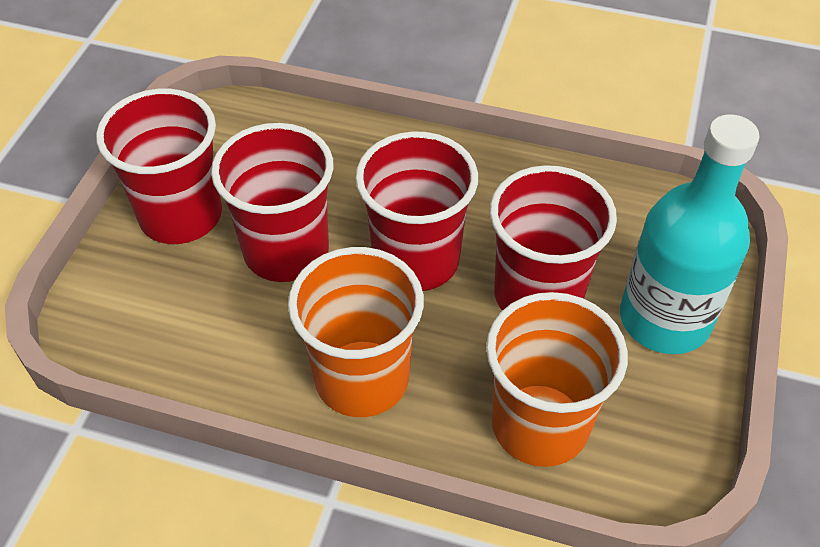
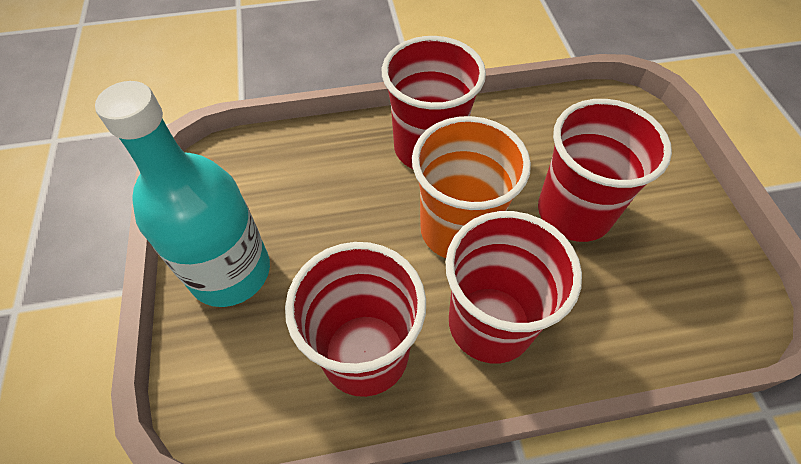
orange cup: [288,247,424,417] [486,292,628,467] = 2 -> [412,116,531,258] = 1

